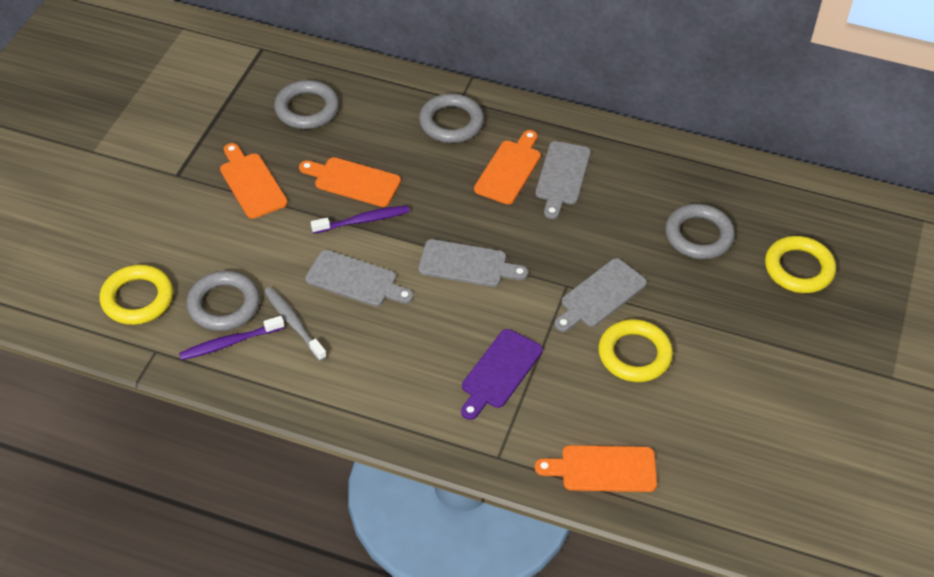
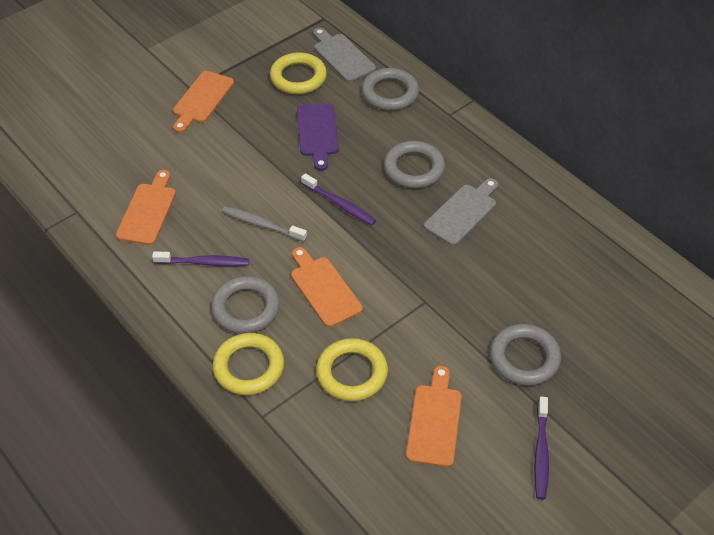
grey cutting board: [305,250,414,306] [418,239,528,287] [535,141,591,219] [554,258,647,332] = 4 -> [313,28,376,82] [424,178,498,246] = 2
purple toothbrush: [179,316,284,360] [311,205,410,234] = 2 -> [152,251,249,266] [301,173,376,225] [534,396,549,500] = 3

